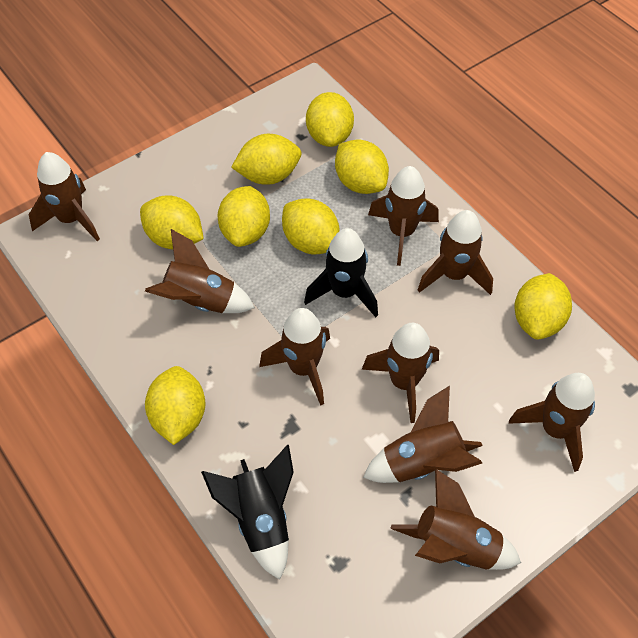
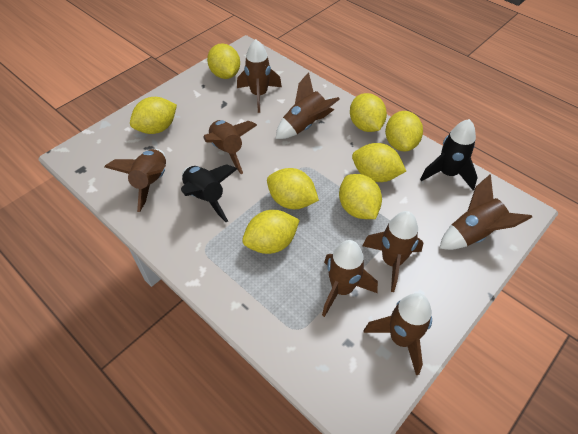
brown rocket: [29,152,100,241] [145,229,255,313] [259,308,330,406] [362,323,439,423] [363,386,483,483] [368,166,439,266] [390,469,521,570] [418,210,493,295] [509,373,595,472] = 9 -> [105,149,166,212] [203,120,257,174] [237,39,282,113] [276,72,340,139] [322,240,378,317] [363,211,424,292] [363,293,432,375] [439,174,532,250] = 8

